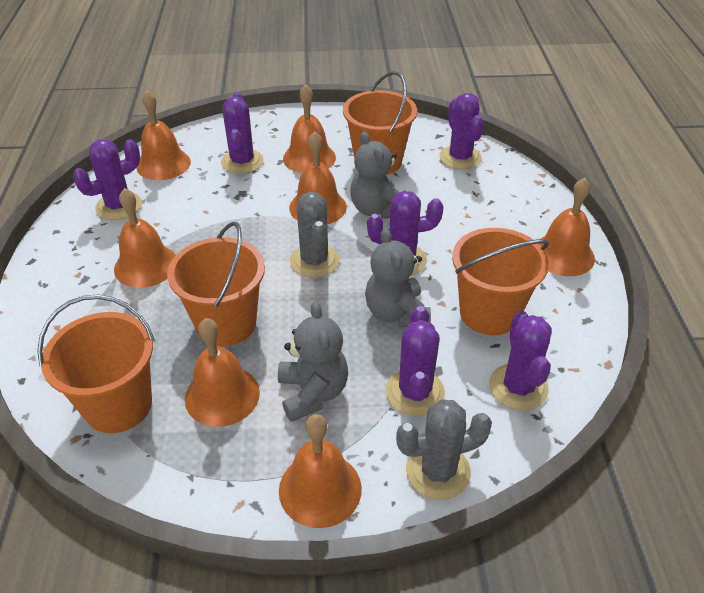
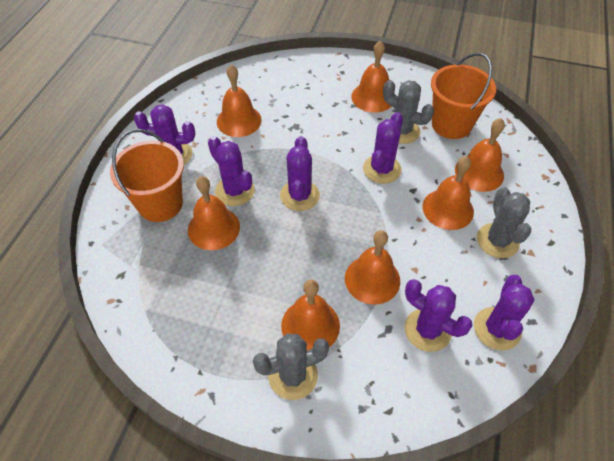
grey cactus: [290,192,340,278] [396,399,492,500] = 2 -> [253,333,329,400] [383,80,434,144] [477,187,531,258] = 3
grey teddy bear: [278,301,348,422] [350,132,400,219] [365,228,431,327] = 3 -> none = 0
orange bucket: [37,295,155,433] [167,222,265,346] [343,71,417,175] [452,228,549,335] = 4 -> [110,129,184,222] [431,53,496,139] = 2

